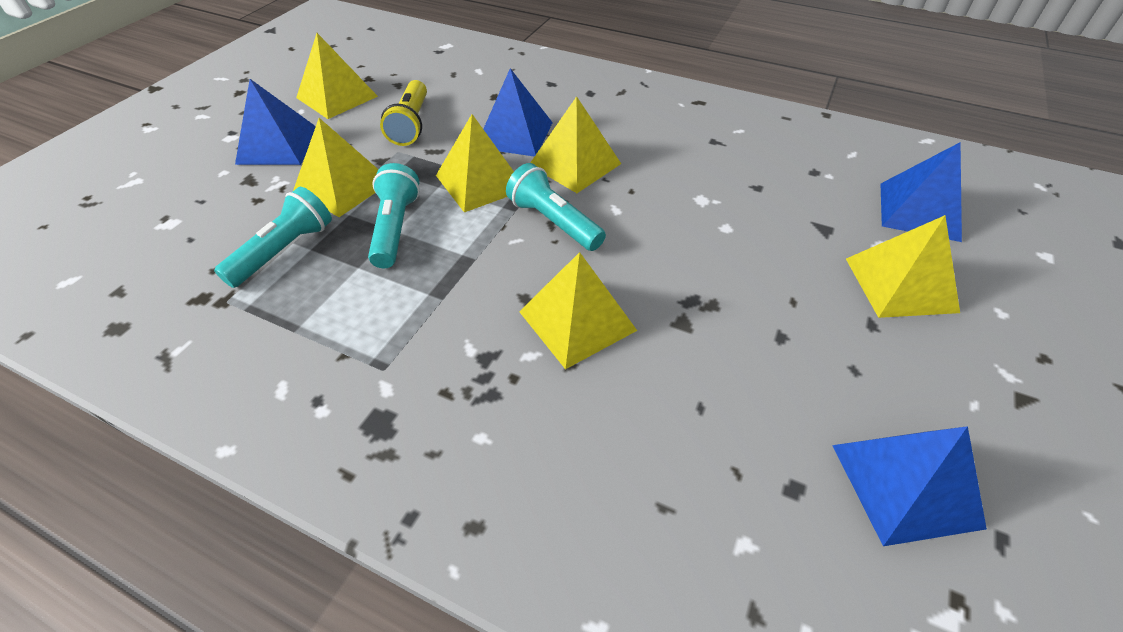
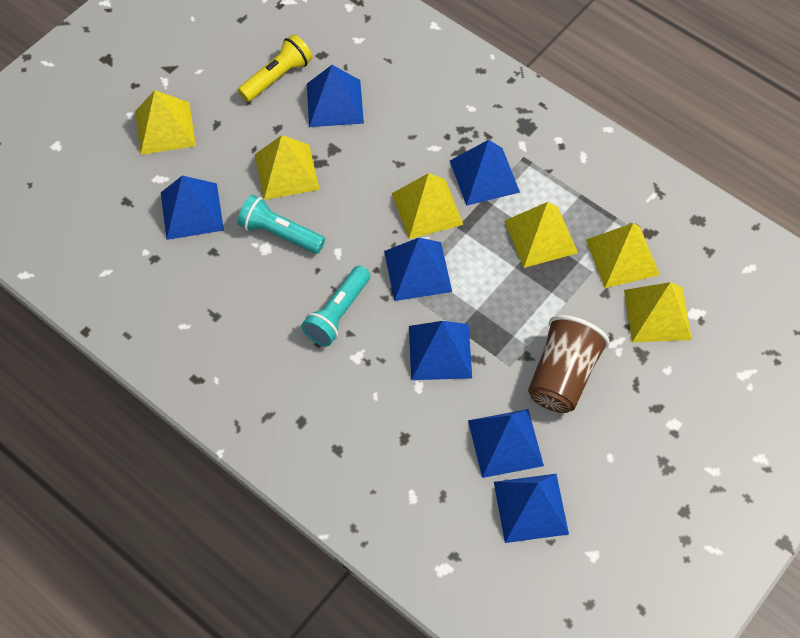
blue pyramid: [235,79,316,165] [483,68,553,157] [832,426,987,546] [881,142,962,242] = 4 -> [161,176,224,240] [307,65,364,127] [384,238,452,301] [409,321,472,380] [450,140,520,206] [468,409,544,478] [494,474,569,543] = 7
brown cup: none = 0 -> [528,315,610,413] = 1
turquoise flashlight: [214,187,332,288] [368,163,420,268] [506,163,606,251] = 3 -> [237,195,325,254] [301,266,370,346] = 2

